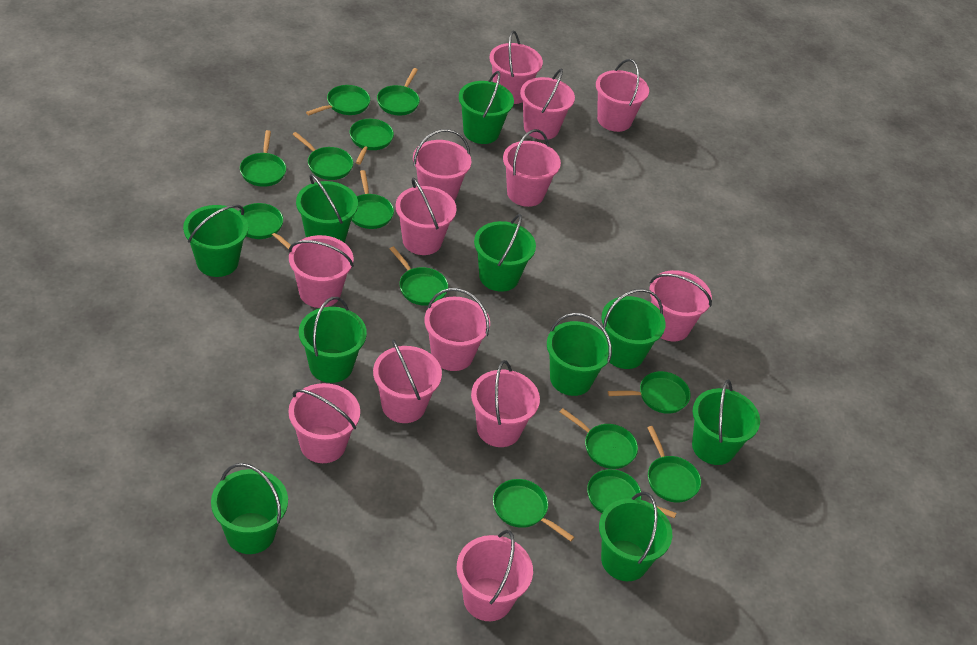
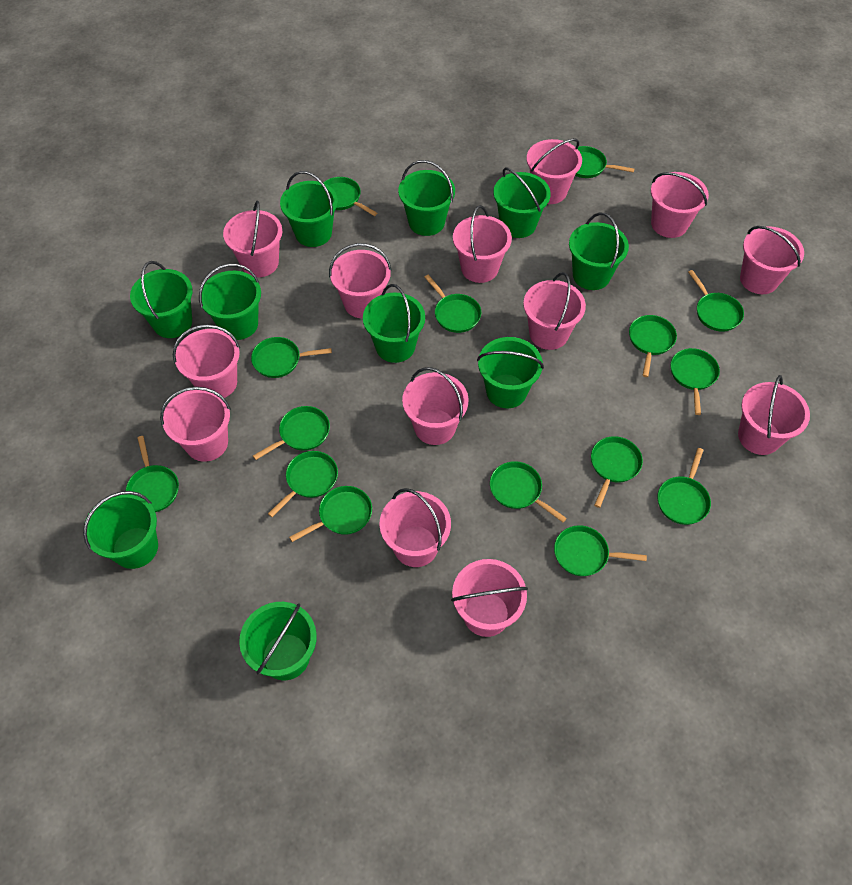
green pan: [239,203,291,249] [240,130,286,187] [292,132,353,180] [306,85,370,115] [350,119,394,165] [351,170,394,229] [377,68,420,115] [390,246,448,306] [493,479,574,541] [560,408,638,469] [587,469,676,518] [608,371,691,414] [647,426,701,503] = 13 -> [126,436,179,512] [251,337,332,378] [253,406,330,460] [268,451,338,517] [289,486,372,542] [323,177,377,216] [424,275,481,333] [490,461,567,522] [554,525,647,576] [575,146,634,178] [591,436,643,508] [629,315,677,377] [657,448,711,525] [670,348,720,415] [688,270,744,331] = 15

